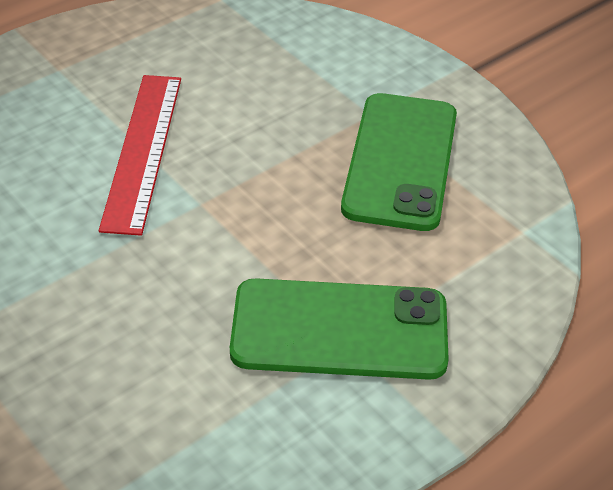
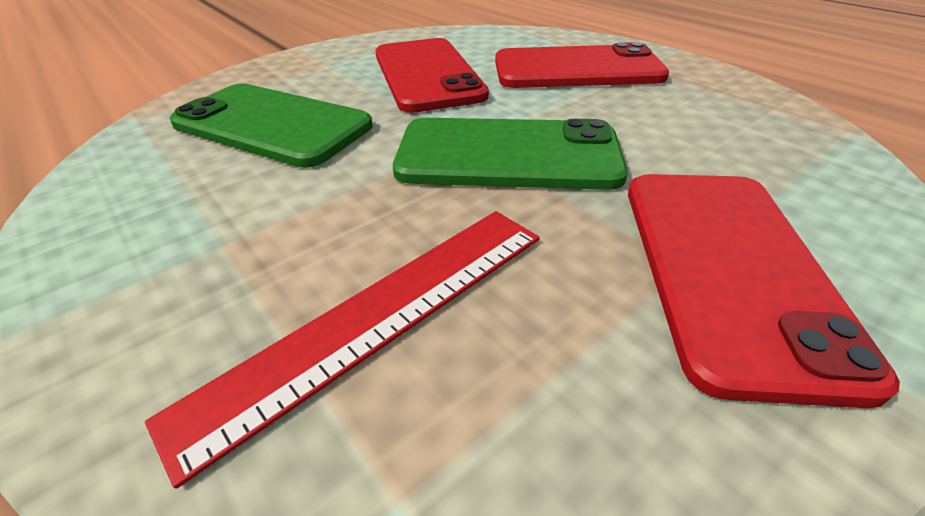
red phone: none = 0 -> [375,38,489,113] [495,42,669,88] [628,174,900,408] = 3

